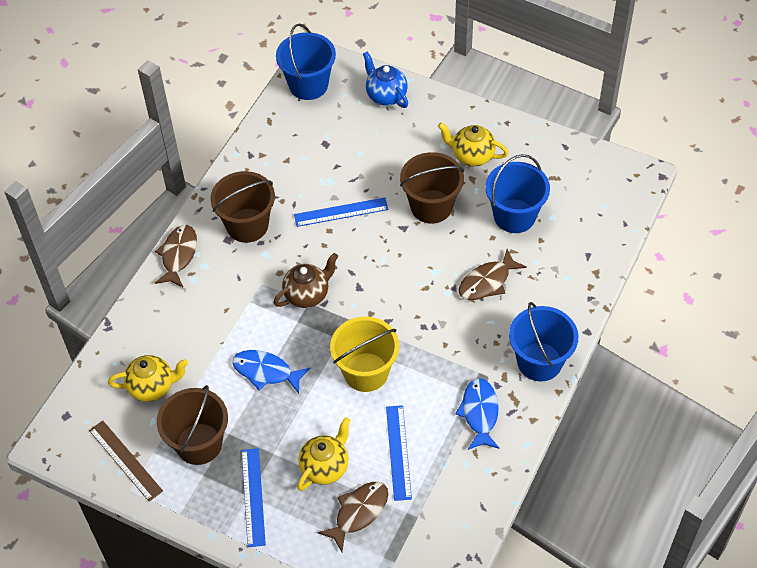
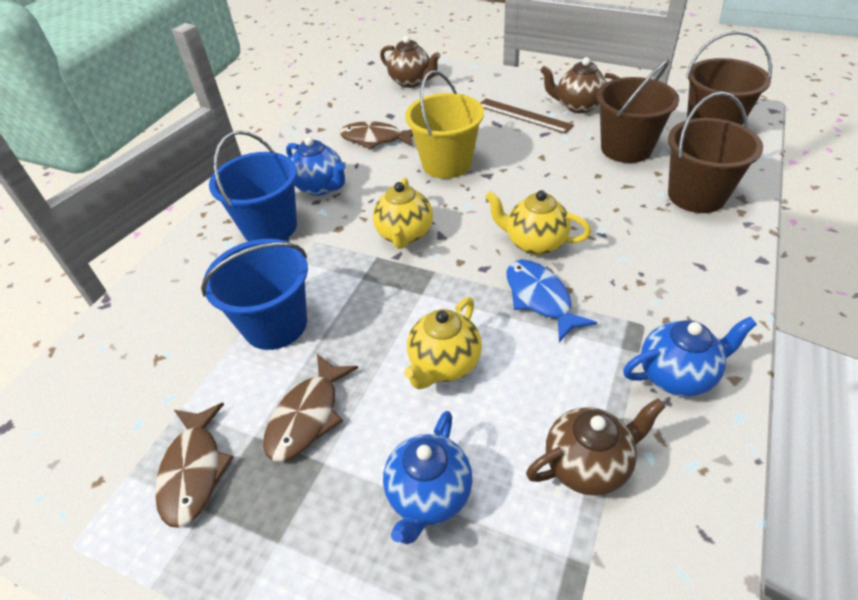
blue bucket: [276,23,336,100] [485,154,550,233] [509,302,578,382] = 3 -> [201,239,308,350] [209,130,297,241] = 2
blue fish: [232,350,310,393] [456,378,500,450] = 2 -> [506,260,597,342] = 1
blue ruler: [241,448,266,547] [294,197,389,227] [386,405,412,501] = 3 -> none = 0
blue teapot: [363,52,408,108] = 1 -> [286,137,346,196] [383,411,473,544] [623,316,757,397] = 3
brown teapot: [274,253,338,308] = 1 -> [380,36,441,88] [526,398,666,496] [540,57,620,113] = 3

